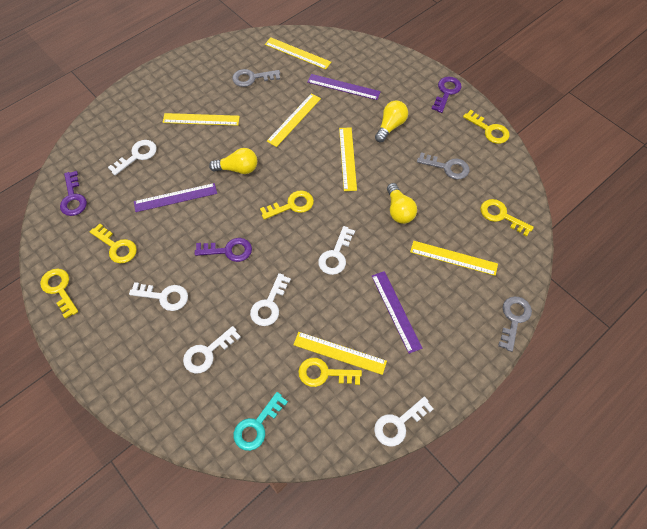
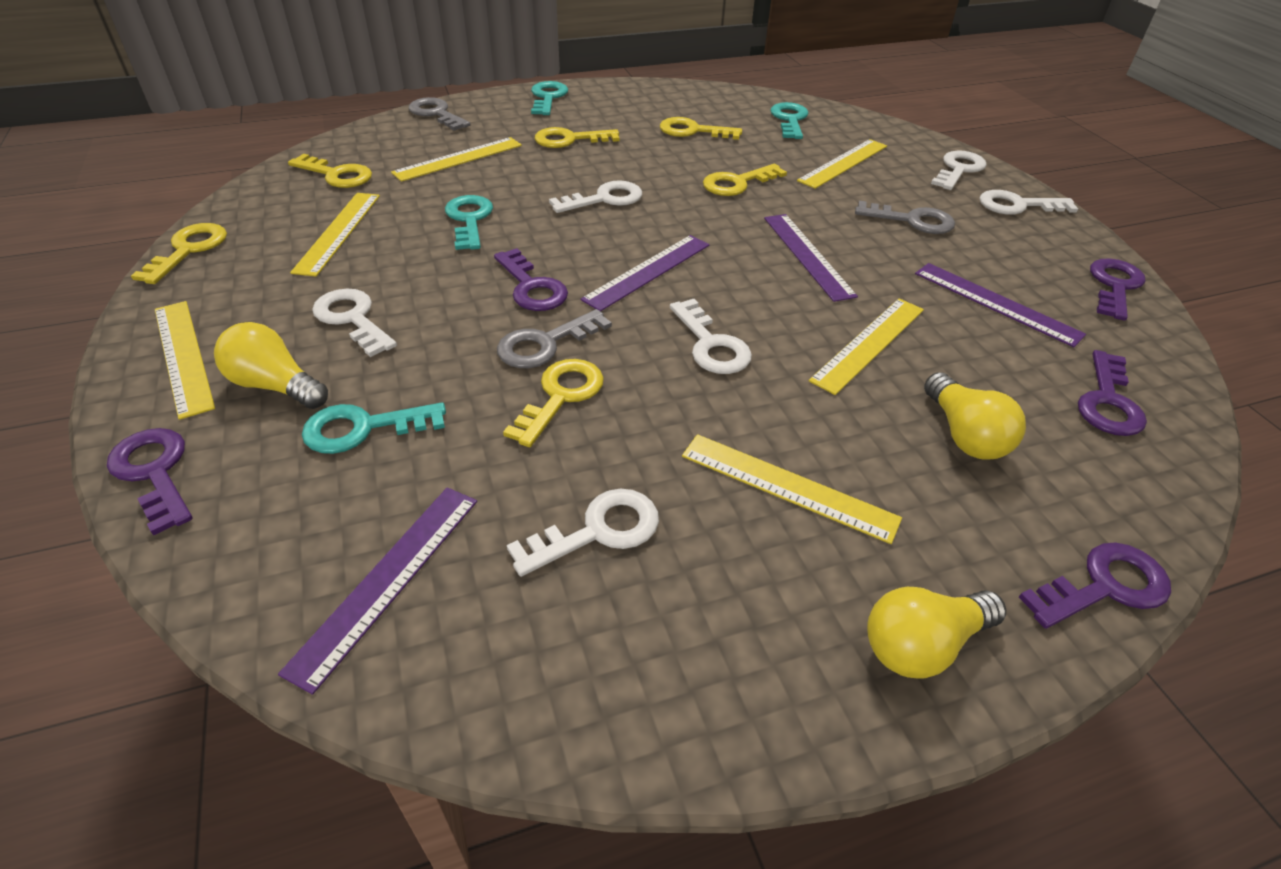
purple key: [60,171,87,216] [195,238,252,262] [432,77,462,113] = 3 -> [107,428,193,536] [494,248,568,311] [1019,542,1171,629] [1078,350,1147,436] [1090,258,1145,321] = 5
purple ruler: [134,183,217,212] [307,74,381,100] [372,271,422,354] = 3 -> [278,487,477,695] [581,235,710,311] [764,214,858,302] [915,263,1086,347] = 4
turquoise key: [233,392,288,451] = 1 -> [302,402,446,454] [445,195,493,250] [531,81,568,115] [770,102,809,139] = 4

